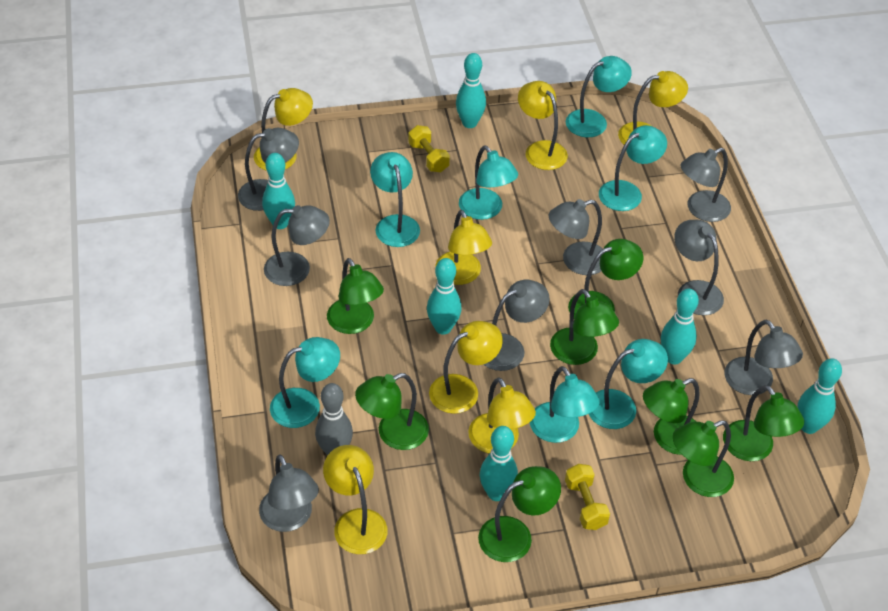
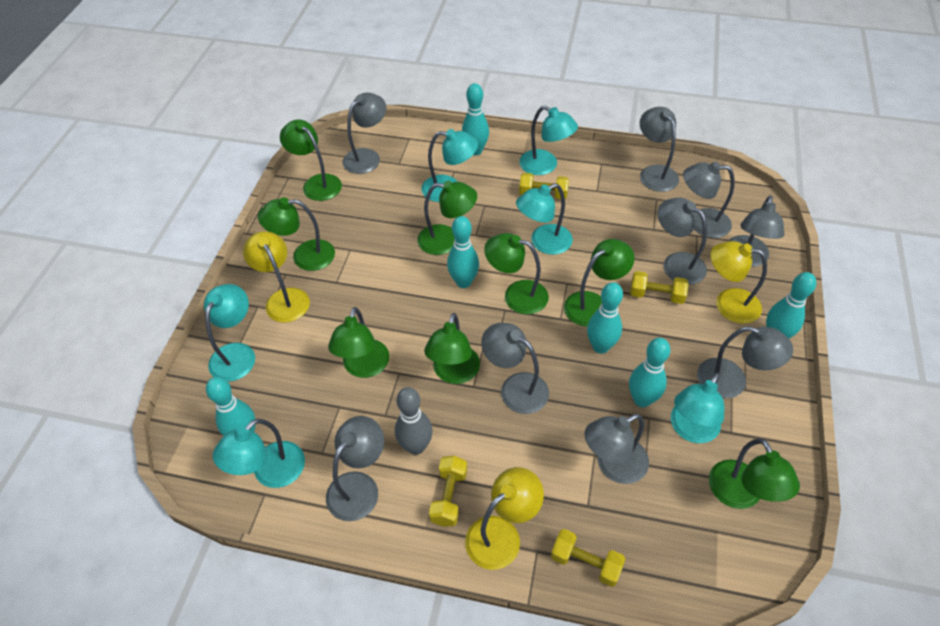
grey lamp: [238,128,299,211] [259,454,319,532] [264,205,330,286] [483,280,549,371] [549,199,603,275] [674,220,724,315] [680,148,731,222] [725,320,803,395] = 8 -> [326,416,384,521] [342,93,386,174] [481,323,549,414] [585,414,649,484] [640,107,679,192] [658,198,707,285] [683,162,735,238] [697,326,793,398] [729,195,784,267] = 9
turquoise lamp: [270,337,340,428] [370,152,420,247] [459,146,518,220] [530,366,599,443] [566,56,632,137] [589,339,668,429] [599,125,667,211] = 7 -> [204,284,255,382] [213,419,305,488] [421,129,478,202] [516,183,573,255] [519,106,578,175] [671,372,724,443] = 6
yellow dumbbell: [408,125,450,172] [565,464,610,530] = 2 -> [429,456,467,527] [519,173,569,199] [551,529,625,587] [630,271,689,304] = 4
yellow lamp: [254,88,313,171] [323,445,388,554] [429,321,503,414] [435,210,492,285] [468,377,536,454] [518,81,568,170] [618,71,688,145] = 7 -> [243,231,310,323] [465,467,544,570] [710,241,767,324] = 3

